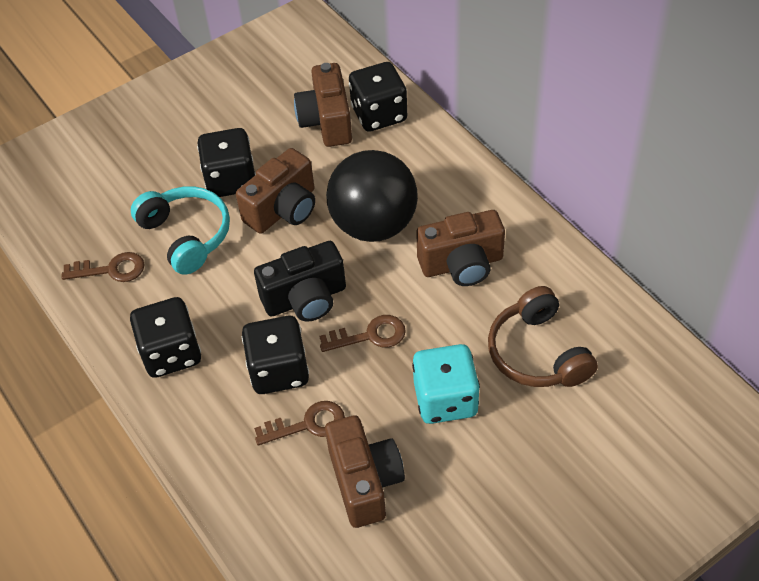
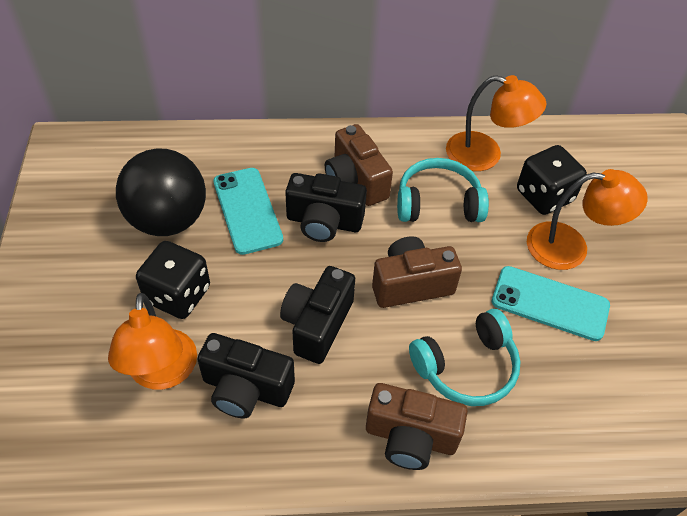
black camera: [254,241,346,322] = 1 -> [197,333,295,418] [280,266,355,364] [285,173,367,242] = 3
black dice: [130,297,201,378] [197,128,256,197] [242,316,309,394] [349,62,407,132] = 4 -> [136,241,210,319] [517,145,587,215] = 2
brown camera: [236,148,315,234] [294,63,352,147] [325,415,405,528] [416,210,505,286] = 4 -> [325,124,393,206] [366,383,468,470] [372,236,462,308] = 3
brown headphones: [488,286,598,387] = 1 -> none = 0
brown key: [62,252,145,282] [254,401,345,445] [319,315,406,352] = 3 -> none = 0
orange lamp: none = 0 -> [108,293,197,390] [446,75,546,171] [527,169,648,270] = 3
turquoise dice: [412,344,480,424] = 1 -> none = 0
turquoise headphones: [131,186,230,275] = 1 -> [397,158,489,222] [409,309,521,406] = 2
turquoise phone: none = 0 -> [213,168,283,255] [492,266,610,341] = 2

